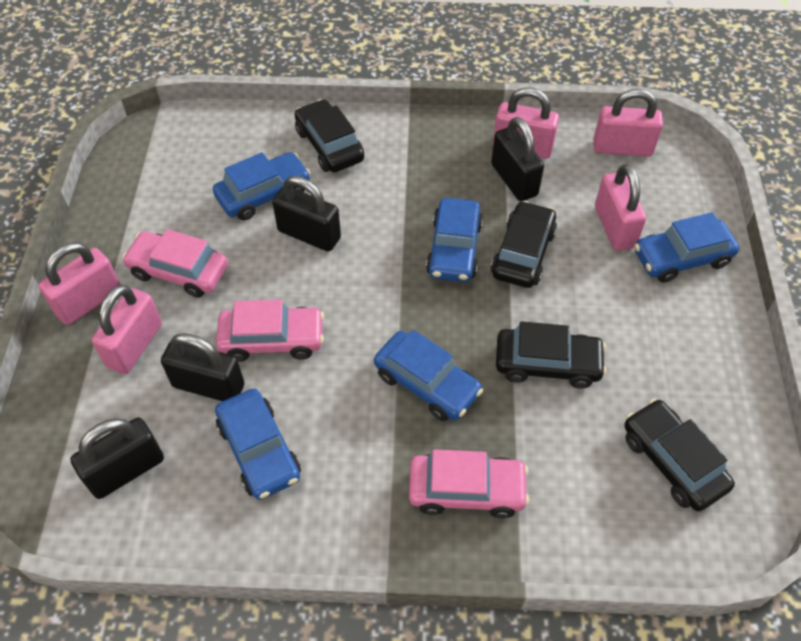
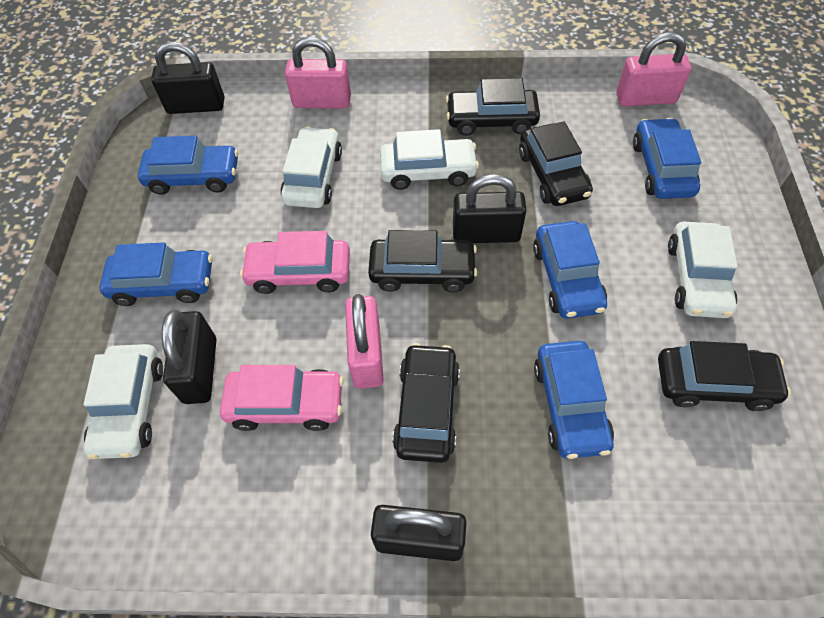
black car: [295,99,364,172] [491,201,557,288] [496,321,607,389] [624,399,735,511] = 4 -> [368,230,477,293] [392,343,460,463] [446,78,540,136] [519,121,593,206] [658,341,791,411] = 5
pink car: [122,229,228,298] [216,300,324,362] [409,449,529,518] = 3 -> [220,365,344,431] [240,231,350,294] = 2
pink padlock: [38,242,120,325] [92,285,162,374] [493,87,559,159] [594,89,663,157] [595,164,646,251] = 5 -> [285,37,351,109] [345,294,384,389] [616,32,691,106] = 3
white car: none = 0 -> [83,344,163,459] [280,126,342,208] [380,129,479,190] [668,222,738,318] = 4

